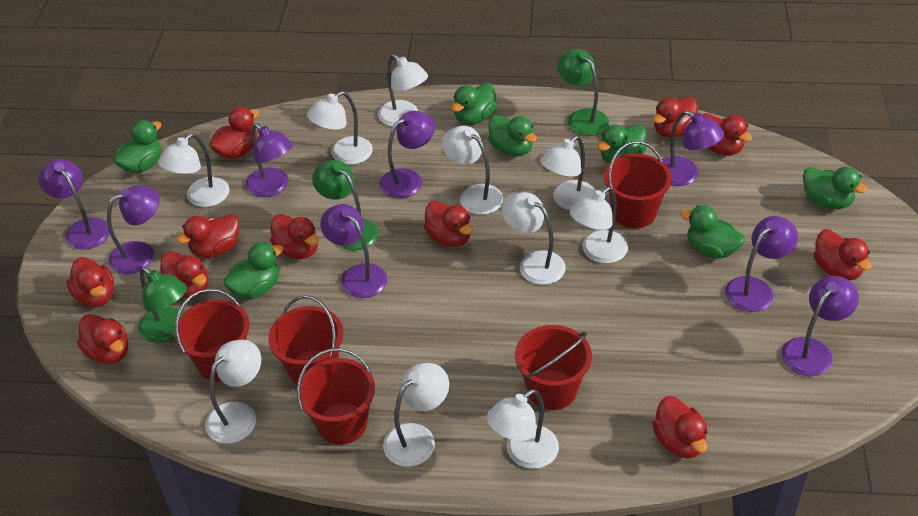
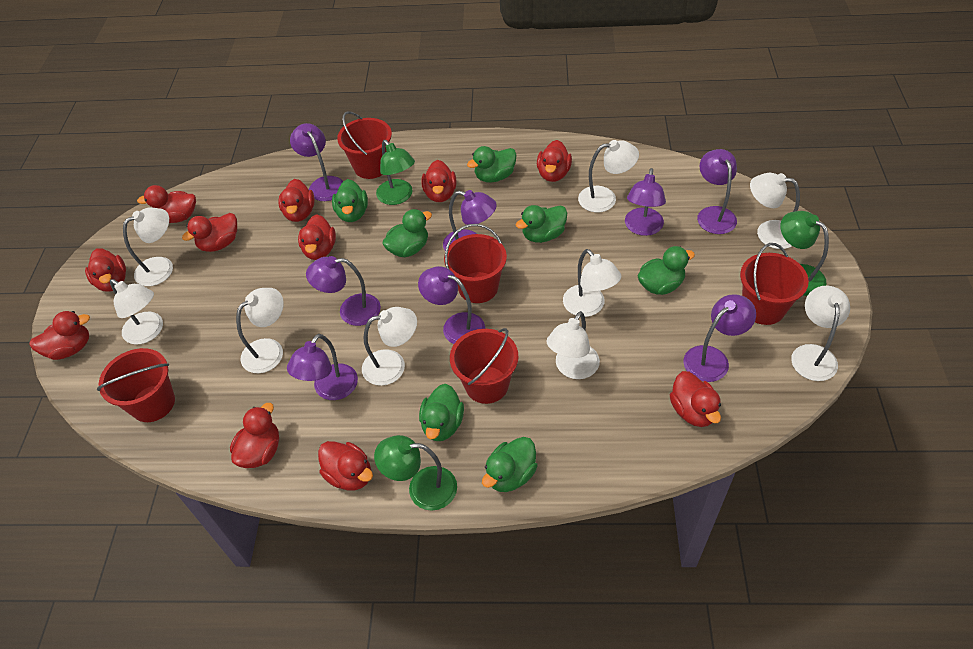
white lamp: [158,133,229,207] [205,340,261,444] [307,91,373,165] [378,54,428,127] [383,363,449,467] [442,126,503,215] [487,389,559,469] [502,192,566,285] [540,136,596,210] [570,187,628,264] = 10 -> [110,279,163,345] [123,207,173,286] [236,288,284,373] [362,307,417,386] [546,311,600,379] [563,249,621,317] [578,140,639,212] [750,173,800,249] [791,286,850,381] = 9

